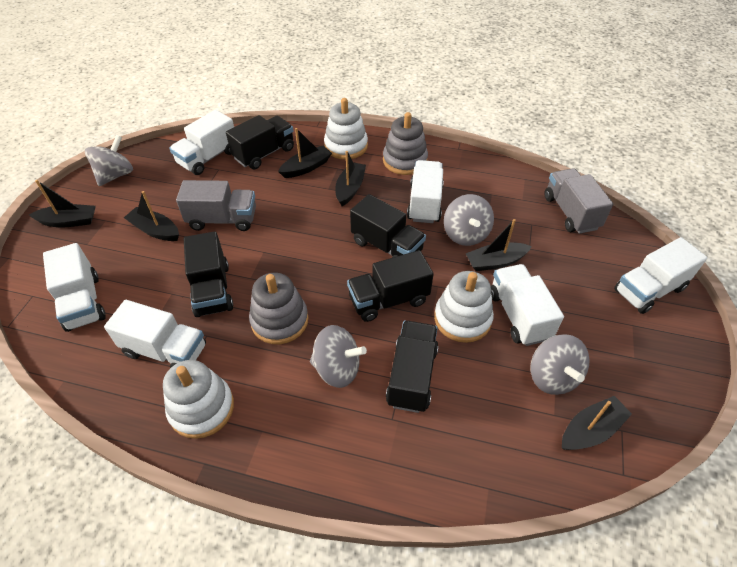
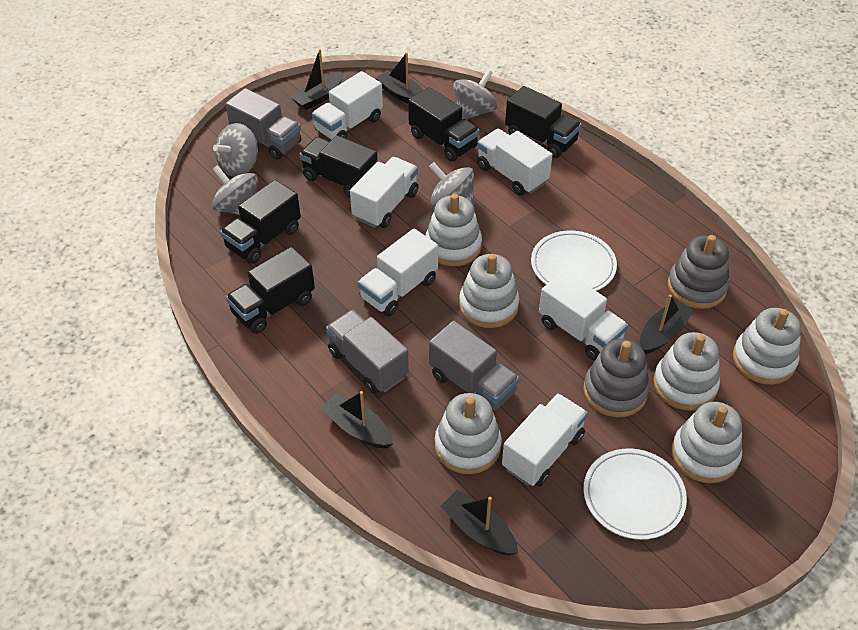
black boat: [29,180,96,227] [124,191,179,241] [278,128,332,178] [335,151,366,206] [466,219,532,271] [562,396,632,450] = 6 -> [291,49,344,110] [321,391,393,448] [376,52,423,104] [441,490,518,555] [640,295,694,354] = 5
grey truck: [176,180,256,231] [544,168,613,234] = 2 -> [225,88,301,159] [326,310,409,394] [429,321,519,411] = 3
white plate: none = 0 -> [531,231,617,291] [584,448,687,540] = 2
white stacking toy: [163,360,234,439] [324,98,368,160] [434,271,494,343] = 3 -> [425,194,482,266] [435,393,502,474] [459,254,519,328] [653,332,720,411] [672,402,742,483] [733,308,801,385] = 6

